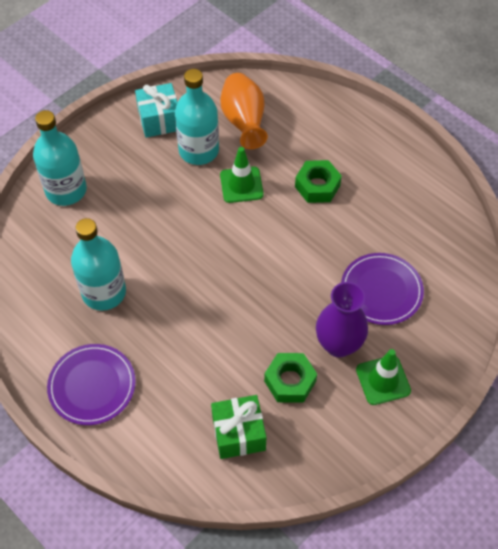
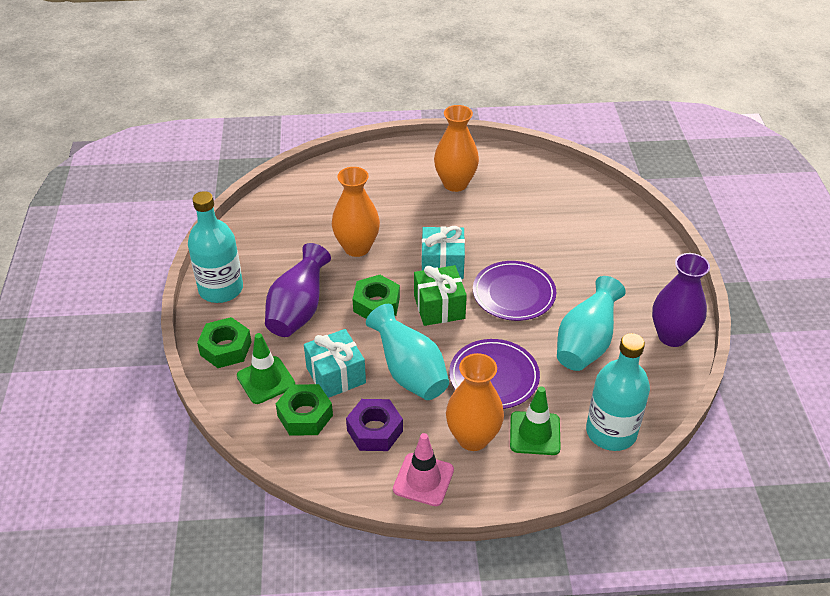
green nut: [264,353,317,403] [295,160,342,203] = 2 -> [197,317,251,368] [276,384,333,436] [352,275,400,319] = 3
orange vase: [220,73,268,149] = 1 -> [332,167,380,257] [434,105,479,192] [446,353,504,451] = 3
pink traffic cone: none = 0 -> [393,433,454,506] = 1
purple nut: none = 0 -> [346,399,403,451] = 1
purple vase: [316,282,368,357] = 1 -> [265,243,331,337] [652,253,710,347] = 2
turquoise bottle: [33,110,87,206] [71,218,126,311] [175,69,219,165] = 3 -> [188,191,243,303] [586,333,650,451] = 2
turquoise gift: [135,83,178,138] = 1 -> [304,329,366,398] [422,226,465,279] = 2
turquoise vase: none = 0 -> [366,304,449,400] [557,276,626,371] = 2

